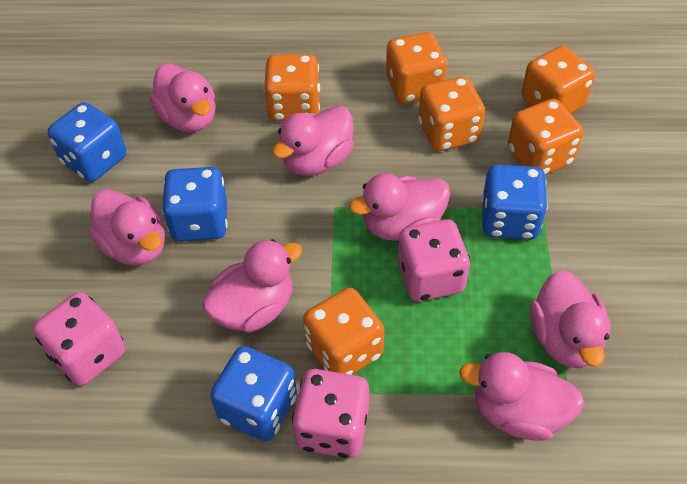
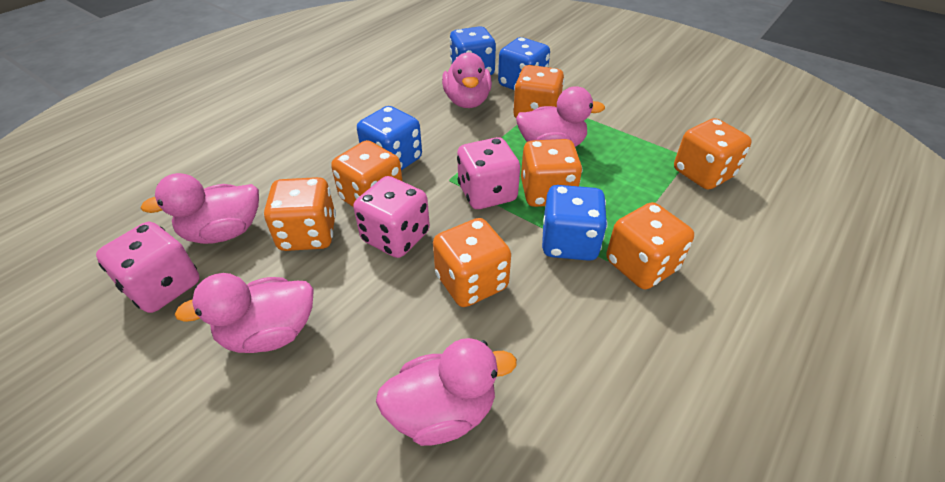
orange dice: [264,54,320,121] [303,288,384,375] [386,32,447,104] [418,76,485,151] [508,99,583,175] [521,46,595,114] = 6 -> [264,177,336,251] [331,140,403,207] [433,218,511,307] [513,65,564,118] [521,139,582,207] [606,202,694,290] [674,118,752,190] = 7
pink duck: [88,189,165,266] [149,63,216,132] [202,239,302,333] [272,106,354,176] [349,173,450,241] [459,352,584,441] [530,270,611,368] = 7 -> [141,173,259,244] [175,273,314,353] [376,338,517,446] [442,52,492,108] [516,86,605,147] = 5

